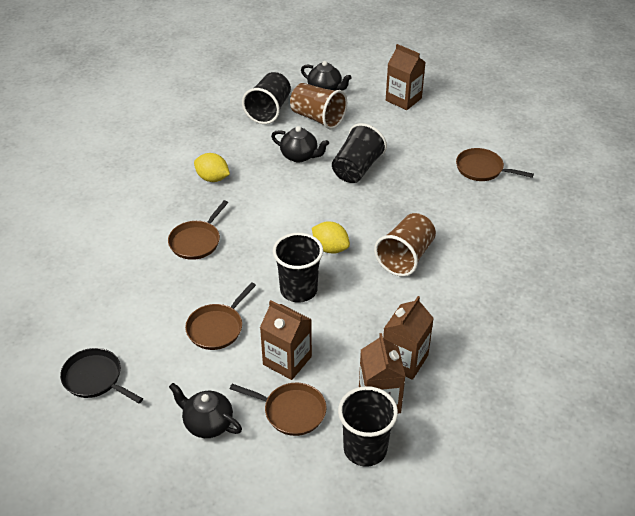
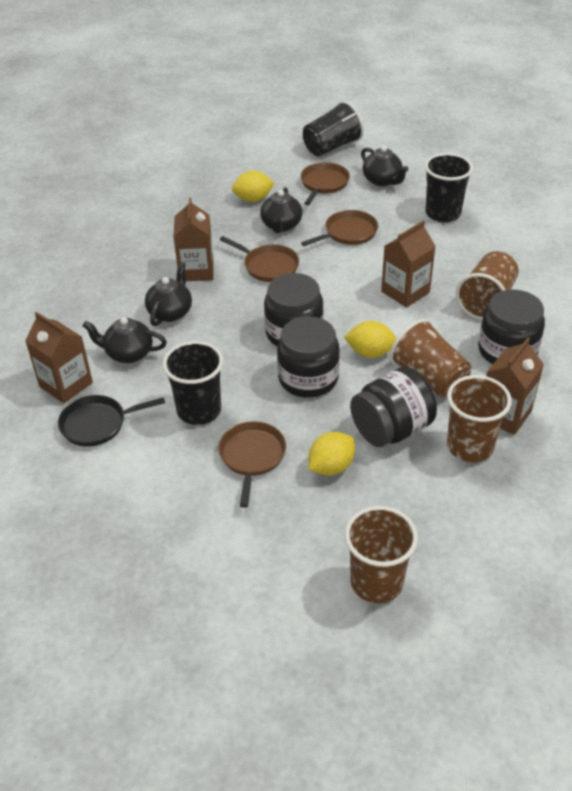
black cup: [242,72,291,124] [273,233,323,303] [332,123,387,183] [338,386,398,467] = 4 -> [162,341,223,425] [303,101,364,156] [425,153,473,222] = 3
black jar: none = 0 -> [264,273,324,346] [277,316,340,398] [350,367,437,447] [478,289,545,364] = 4
black teapot: [169,383,242,438] [271,126,329,163] [301,61,352,91] = 3 -> [83,317,167,363] [145,262,192,326] [260,187,302,233] [361,146,409,186] = 4
brown cup: [290,83,347,129] [374,213,436,277] = 2 -> [345,506,418,603] [389,319,471,398] [447,375,512,462] [456,251,518,320] = 4
yellow lemon: [194,153,230,182] [312,221,350,254] = 2 -> [232,171,275,202] [308,432,355,476] [344,321,396,358] = 3

